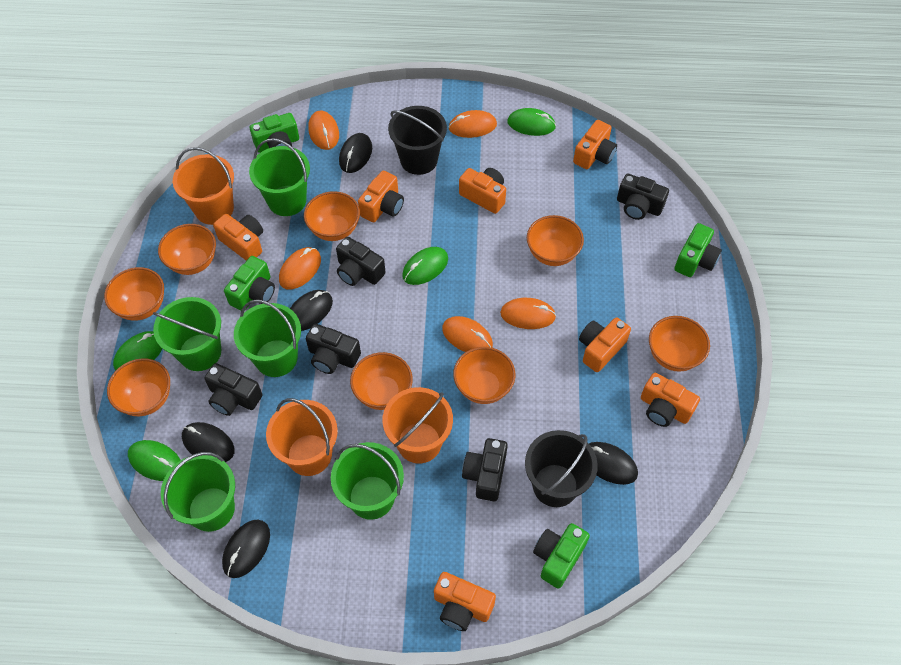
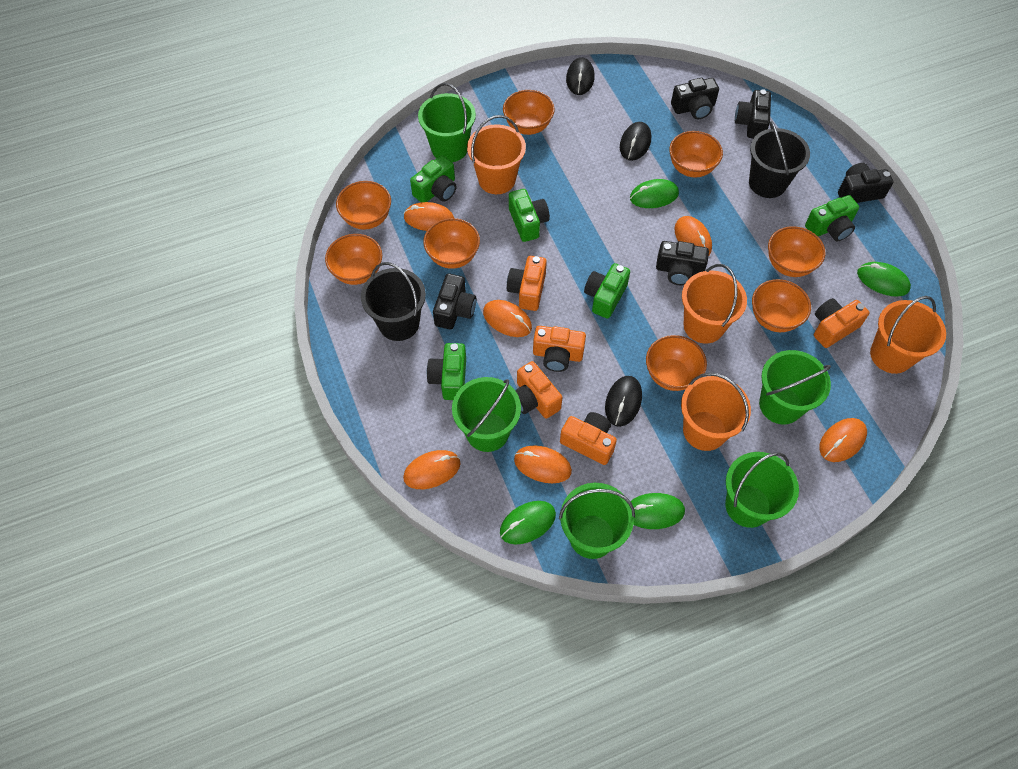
black mouse: [182,422,235,462] [222,520,270,578] [290,290,333,331] [339,133,372,173] [589,442,638,485] = 5 -> [566,58,594,95] [605,376,642,427] [620,122,651,161] = 3
green camera: [224,256,275,310] [250,113,299,153] [533,523,590,589] [674,223,722,277] = 4 -> [410,155,457,202] [427,343,466,400] [509,189,550,242] [584,263,630,319] [805,195,859,241] = 5
orange bucket: [173,147,234,225] [266,398,338,476] [383,387,453,463] = 3 -> [467,115,526,194] [681,373,751,451] [682,264,747,344] [870,296,946,374] = 4
orange camera: [213,214,263,261] [358,171,404,222] [434,572,496,631] [459,168,506,214] [573,120,617,169] [579,317,631,372] [641,373,700,427] = 7 -> [507,256,547,311] [515,361,563,419] [533,326,586,372] [560,412,617,465] [814,298,869,348] = 5
orange mouse: [279,247,321,289] [308,111,339,150] [442,316,493,352] [449,110,497,138] [500,298,556,329] = 5 -> [403,202,454,231] [403,450,461,489] [483,300,532,337] [514,446,572,483] [674,216,712,255] [819,418,867,462] = 6

